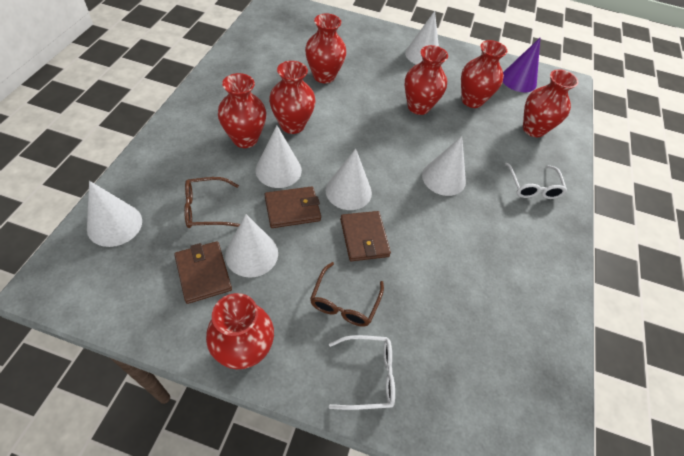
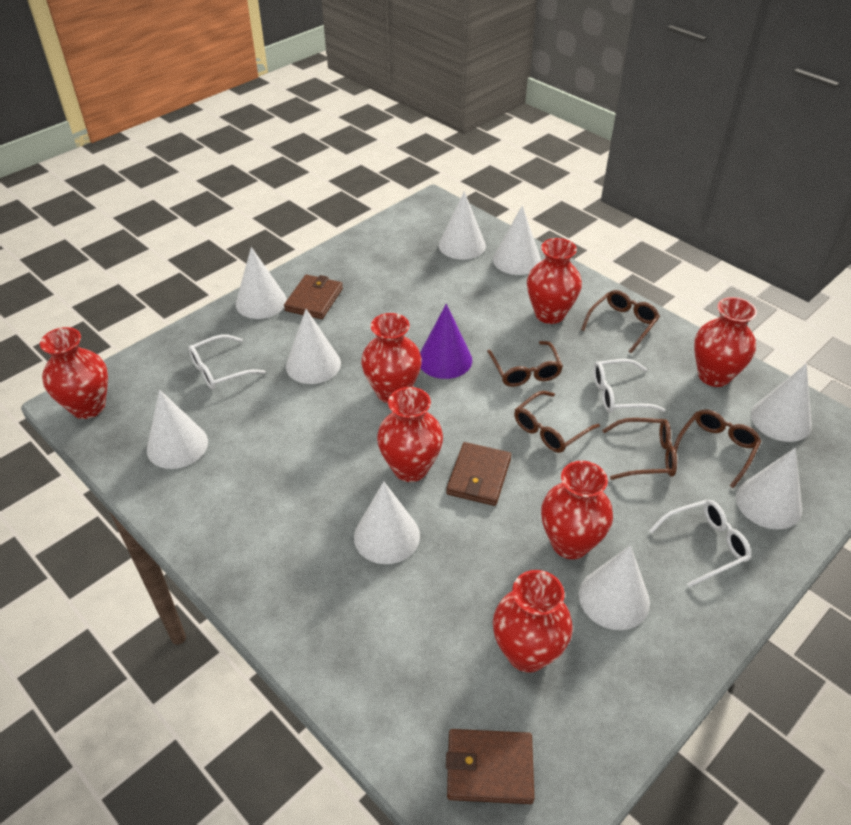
brown glasses: [184,177,240,228] [310,262,384,327] = 2 -> [487,341,563,387] [514,391,600,453] [581,290,660,353] [602,418,677,480] [674,409,761,488] = 5
white cone: [87,181,142,247] [225,214,278,278] [256,126,302,188] [326,149,372,210] [405,11,439,65] [422,136,466,196] = 6 -> [147,389,208,469] [236,247,287,319] [286,309,341,384] [354,481,420,564] [439,191,486,260] [493,206,541,275] [579,545,650,630] [736,448,802,529] [751,364,812,442] = 9
white glasses: [329,335,395,410] [505,163,567,199] = 2 -> [188,335,266,390] [593,359,665,413] [649,500,751,587] = 3

